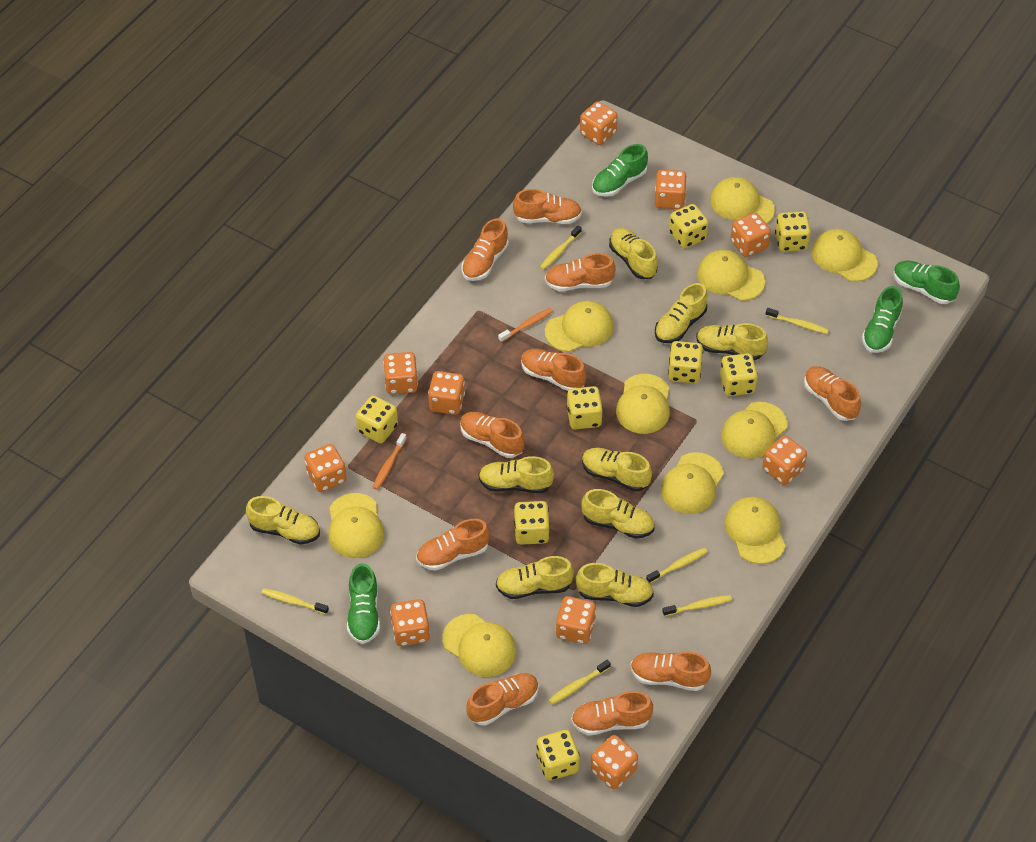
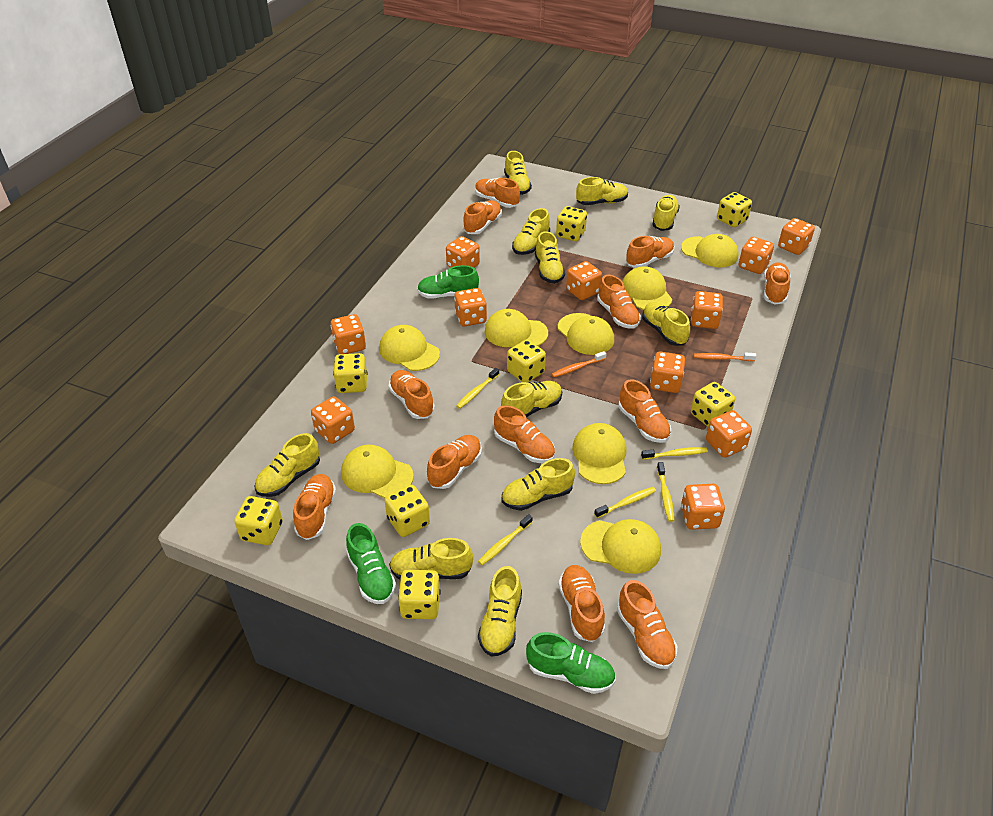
green shoe: [347,563,380,644] [592,144,648,197] [862,286,903,353] [893,261,960,304] = 4 -> [346,523,396,604] [417,265,479,299] [526,632,616,694] = 3
orange dice: [304,444,347,492] [383,352,418,394] [390,599,430,646] [428,371,465,415] [556,596,596,644] [580,101,618,145] [591,735,638,790] [655,170,687,209] [731,213,771,257] [762,436,807,485] = 10 -> [311,396,355,444] [331,314,366,354] [446,236,480,268] [454,288,487,326] [566,261,602,300] [650,351,685,393] [681,484,725,530] [691,291,723,329] [706,410,752,458] [739,237,774,274] [778,218,815,255] = 11
orange shoe: [416,519,490,570] [460,412,525,458] [462,218,509,281] [466,673,539,726] [513,189,582,224] [521,349,587,391] [545,253,616,291] [571,691,653,735] [630,651,711,691] [804,366,861,421] = 10 -> [293,474,336,540] [389,370,435,419] [427,435,482,489] [463,200,502,234] [475,178,520,208] [494,405,555,463] [558,565,605,642] [597,275,641,329] [617,580,677,669] [618,379,671,443] [626,236,674,268] [764,262,791,305] = 12
yellow cap: [328,493,384,558] [442,614,516,677] [545,301,614,352] [616,374,670,434] [661,452,724,514] [697,250,765,301] [710,177,775,224] [721,402,787,459] [724,497,786,564] [812,229,878,282] = 10 -> [341,445,414,498] [379,325,440,371] [485,309,548,347] [558,313,614,355] [572,423,627,484] [580,519,661,574] [622,266,672,310] [681,234,738,267] = 8
yellow shoe: [246,496,320,545] [479,456,554,493] [496,556,574,599] [576,563,654,607] [581,489,655,539] [582,448,652,492] [609,228,658,279] [655,283,708,343] [696,323,768,360] = 9 -> [254,433,320,497] [389,538,473,580] [478,566,522,657] [501,381,562,417] [502,458,575,511] [504,151,532,195] [512,208,550,255] [535,231,565,284] [576,177,628,205] [642,302,690,346] [652,195,680,231] = 11
yellow toothbrush: [261,588,329,614] [540,226,582,270] [549,660,611,704] [646,548,707,583] [662,595,732,616] [766,308,829,334] = 6 -> [456,368,499,409] [478,514,533,565] [594,487,656,518] [641,447,708,460] [657,462,675,522] = 5

